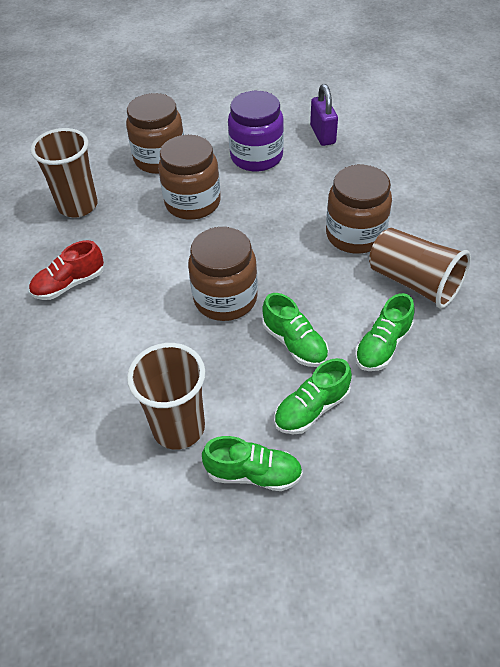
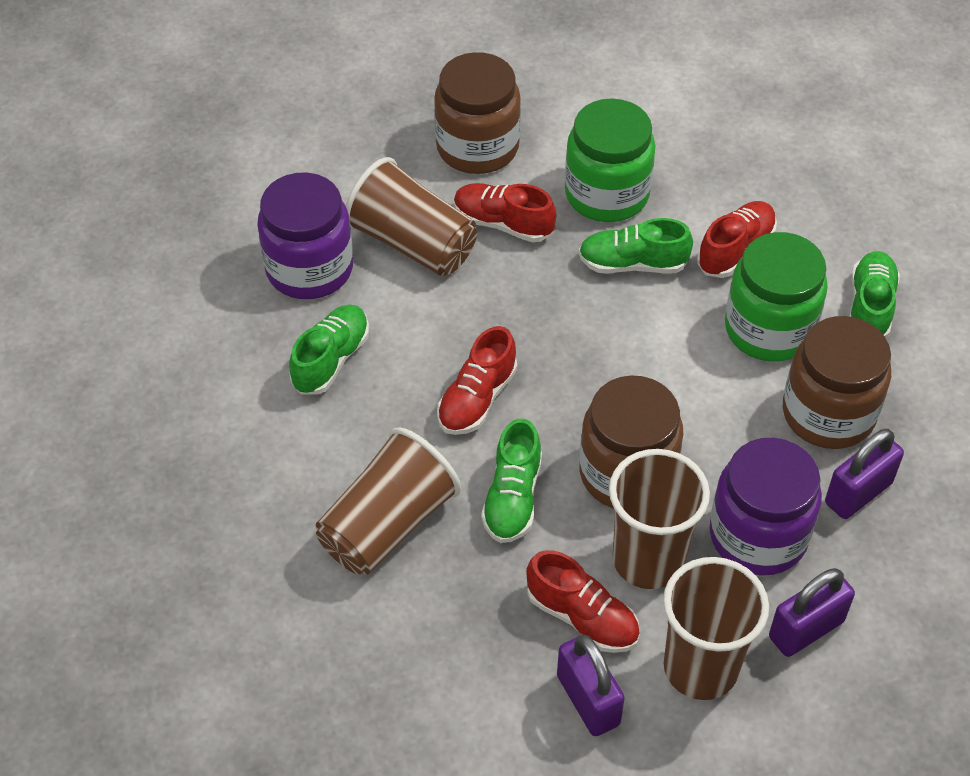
brown cup: [30,128,98,218] [127,343,205,450] [369,228,471,309] = 3 -> [316,427,461,575] [346,157,477,276] [609,449,710,589] [663,557,769,700] = 4
brown jar: [126,93,184,174] [158,135,221,220] [188,227,258,321] [326,165,392,254] = 4 -> [434,52,521,174] [579,375,683,509] [783,316,891,449] = 3
green jar: none = 0 -> [565,99,655,222] [725,232,828,362] = 2
purple jar: [228,91,284,172] = 1 -> [257,173,353,299] [710,438,822,576] = 2
purple padlock: [310,84,338,146] = 1 -> [557,635,625,736] [769,568,855,657] [825,429,904,519] = 3
red shoe: [29,240,104,300] = 1 -> [437,326,517,435] [454,183,556,243] [526,550,640,653] [697,201,777,278] = 4

